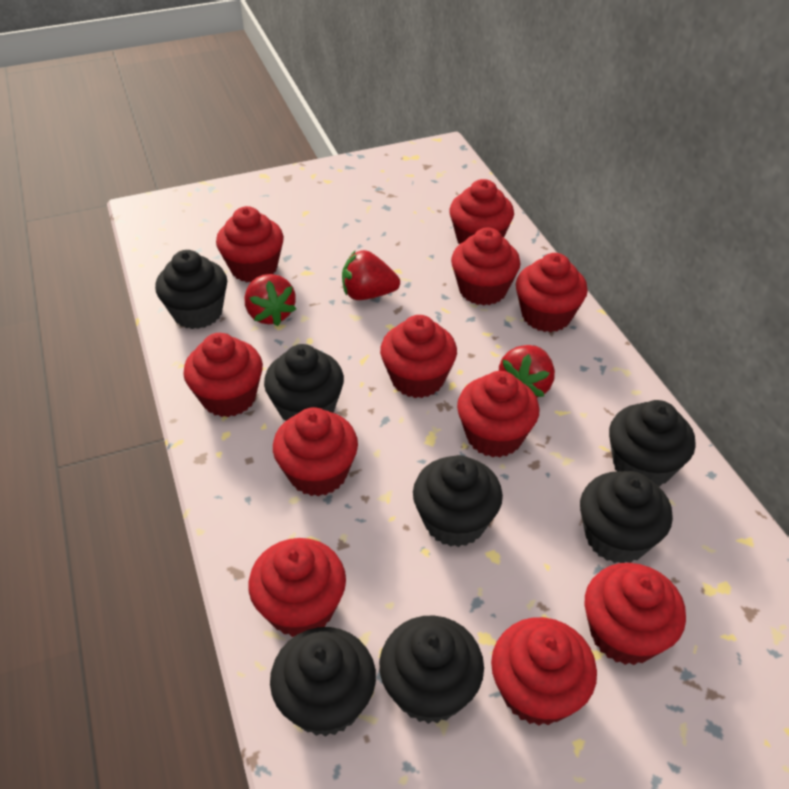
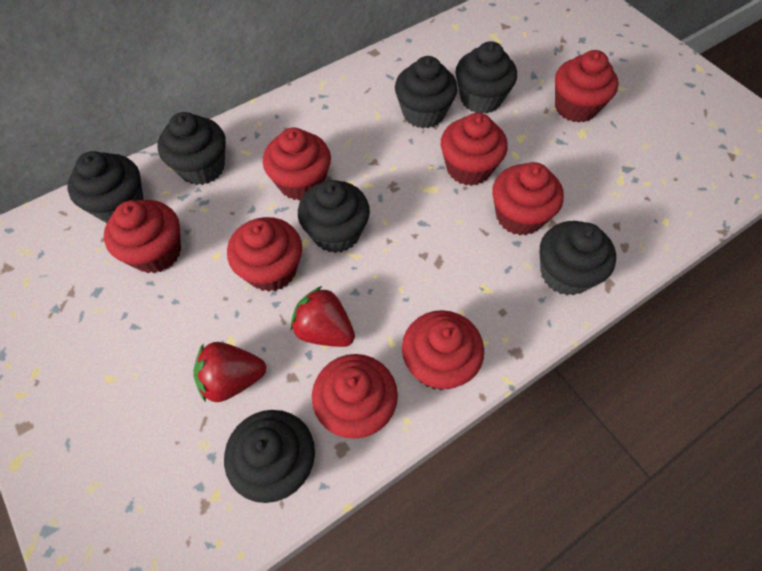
red cupcake: [183,333,263,417] [216,206,284,282] [248,538,346,637] [273,407,358,496] [380,315,457,398] [449,179,514,244] [451,228,521,306] [457,371,539,458] [491,617,597,726] [516,253,588,332] [585,563,686,665] = 11 -> [104,200,181,273] [227,217,302,292] [263,128,331,201] [312,354,398,439] [402,310,484,390] [441,113,508,186] [492,162,564,235] [555,50,618,123] = 8
red strawberry: [245,274,296,326] [342,250,400,300] [499,345,555,398] = 3 -> [193,342,266,402] [290,286,355,347] = 2

